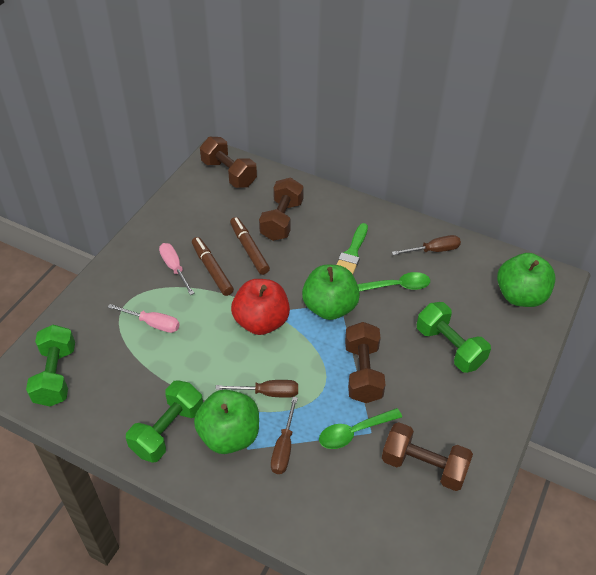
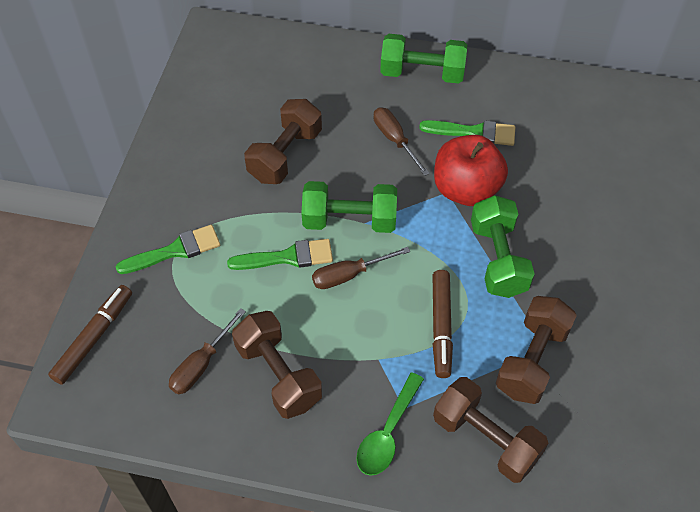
green apple: [194,389,259,454] [302,265,360,320] [497,253,556,307] = 3 -> none = 0
green brush: [336,223,368,274] = 1 -> [116,225,220,274] [227,239,333,270] [419,120,515,146] = 3
green spoon: [319,408,402,449] [357,272,430,292] = 2 -> [356,373,424,476] = 1
pink screwdriver: [108,304,180,333] [159,243,194,295] = 2 -> none = 0

